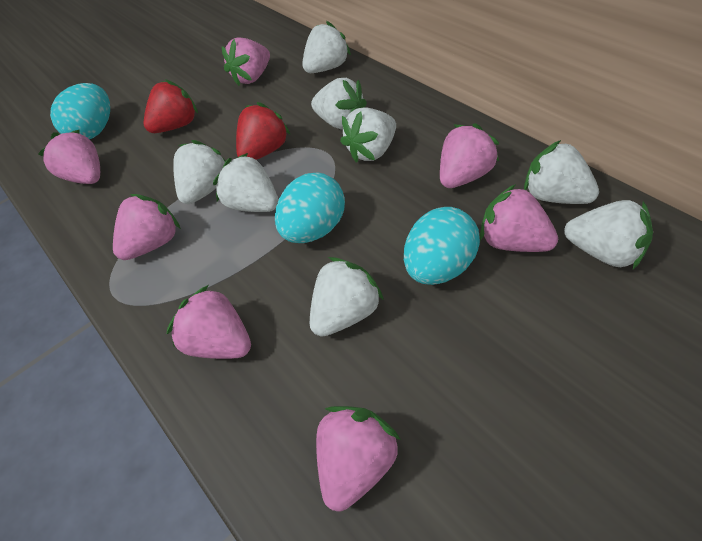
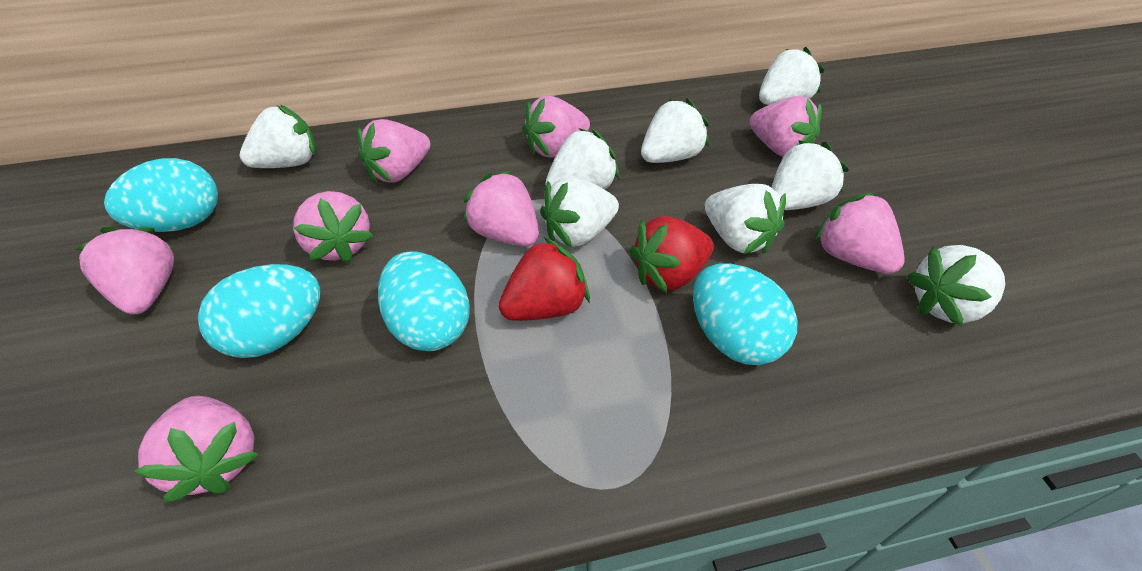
pink strawberry: [38,130,100,184] [113,194,181,260] [167,285,251,359] [222,37,270,86] [316,406,401,511] [440,123,499,188] [480,184,558,252] = 7 -> [76,227,174,314] [135,396,259,503] [293,191,374,263] [357,119,431,183] [463,171,539,246] [522,96,590,158] [749,96,822,157] [814,193,905,274] = 8
turquoise egg: [50,83,110,139] [275,172,345,243] [404,207,480,285] = 3 -> [104,158,218,232] [198,264,320,358] [378,252,470,351] [693,263,797,365] = 4

